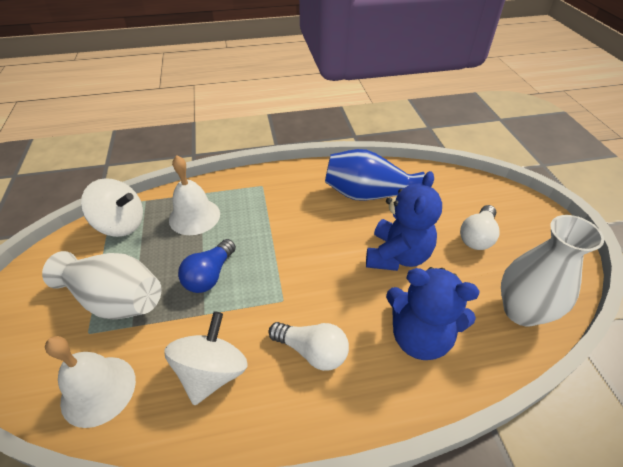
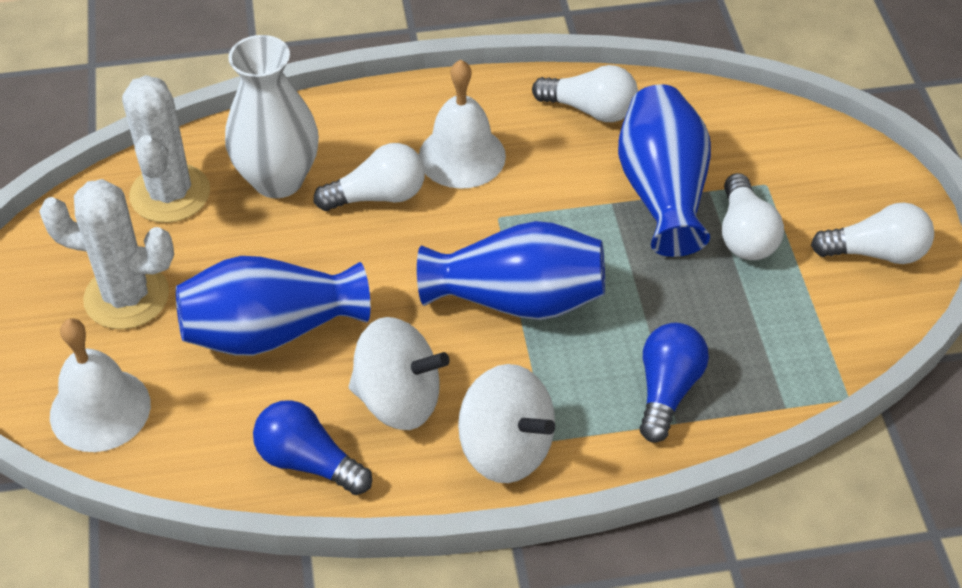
blue light bulb: [178,239,236,293] = 1 -> [253,400,372,495] [640,323,709,442] = 2
blue teddy bear: [366,171,442,271] [386,267,480,360] = 2 -> none = 0
blue vase: [325,149,425,201] = 1 -> [176,256,370,356] [417,221,605,320] [618,84,711,257] = 3
white cactus: none = 0 -> [39,179,174,329] [122,75,210,223] = 2
white light bulb: [269,322,349,371] [460,205,500,250] = 2 -> [313,143,425,211] [532,65,638,122] [722,173,784,260] [811,203,934,264] = 4
white vase: [42,251,162,319] [501,215,604,327] = 2 -> [225,35,319,198] = 1

